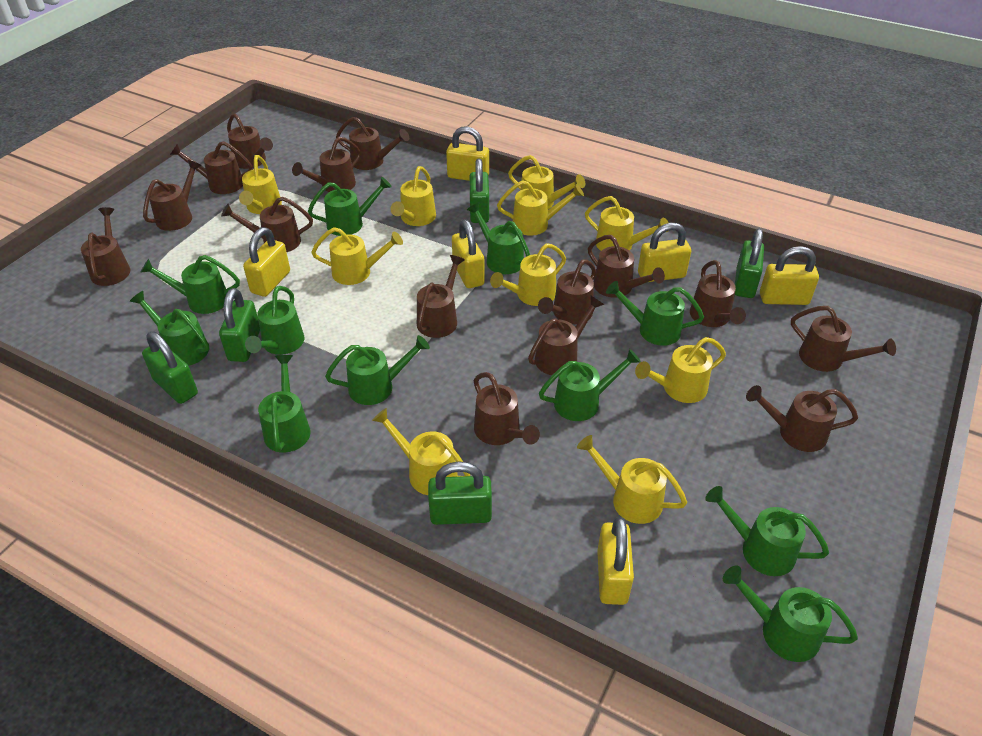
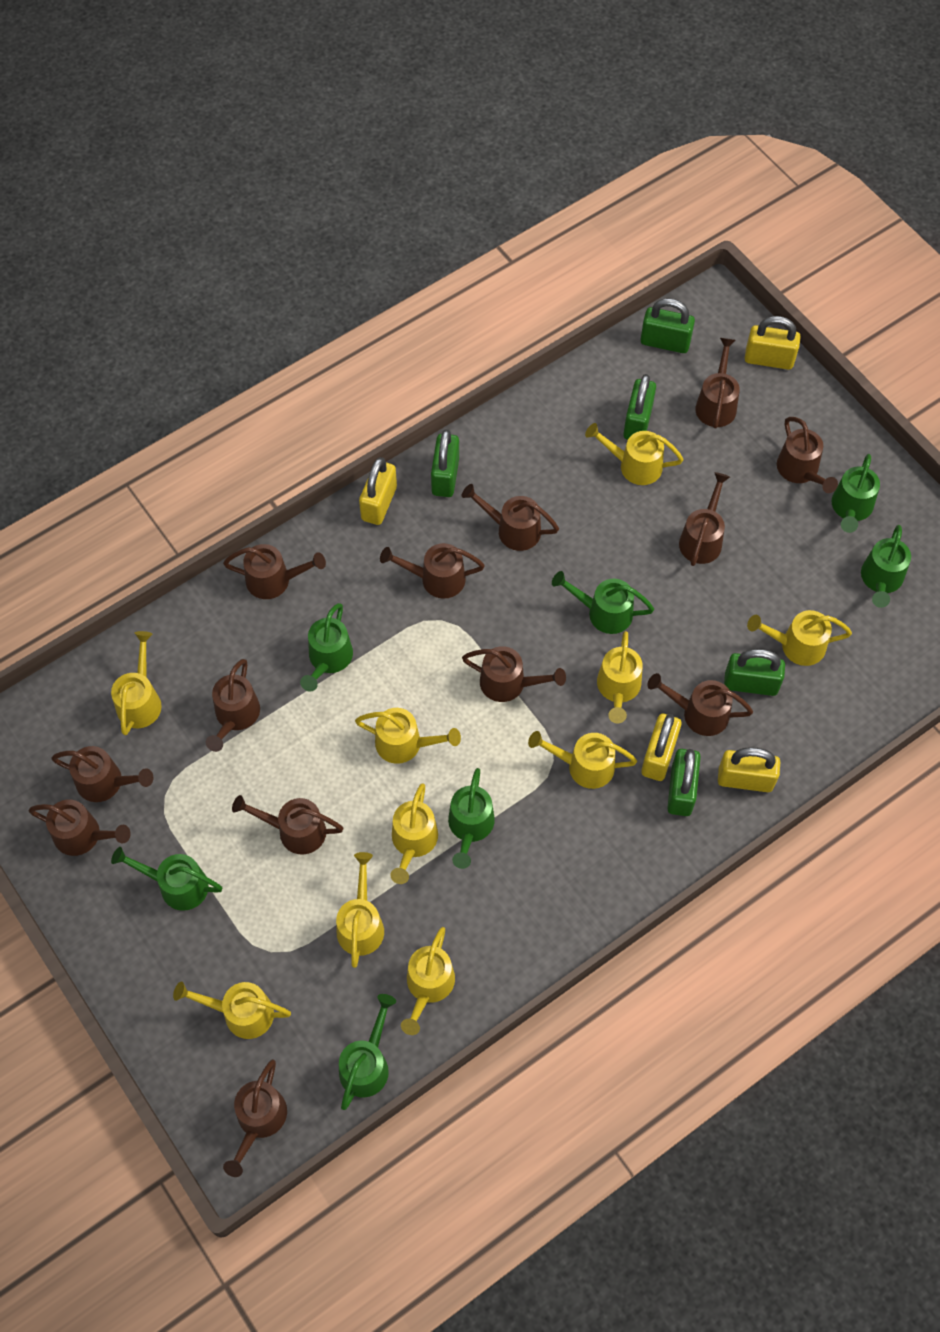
brown watering can: [81,207,130,286] [143,160,202,231] [170,141,253,194] [221,197,313,252] [227,114,273,169] [292,137,361,192] [336,117,409,170] [417,255,465,338] [474,372,540,445] [528,295,604,375] [538,259,596,324] [588,235,665,298] [690,260,746,327] [746,385,858,452] [791,306,896,372] = 15 -> [28,799,131,856] [51,746,153,802] [206,659,260,752] [223,544,326,599] [223,1059,287,1177] [232,795,343,854] [380,543,485,599] [462,484,559,551] [462,646,566,702] [647,673,753,736] [679,472,730,566] [695,338,740,428] [777,417,838,493] = 13
green watering can: [130,291,210,366] [140,255,240,314] [245,286,304,355] [258,355,311,453] [308,177,392,236] [325,335,430,405] [467,202,530,274] [539,349,641,421] [606,281,704,346] [705,486,829,576] [723,566,858,662] = 11 -> [111,847,222,911] [300,603,353,692] [339,994,396,1110] [448,768,495,869] [552,571,654,634] [832,454,880,533] [861,525,911,608] = 7
yellow padlock: [243,227,290,297] [446,126,489,181] [452,219,485,288] [597,517,634,605] [638,223,691,282] [760,246,819,305] = 6 -> [359,457,397,525] [641,714,682,781] [718,747,780,792] [745,316,801,370] = 4

